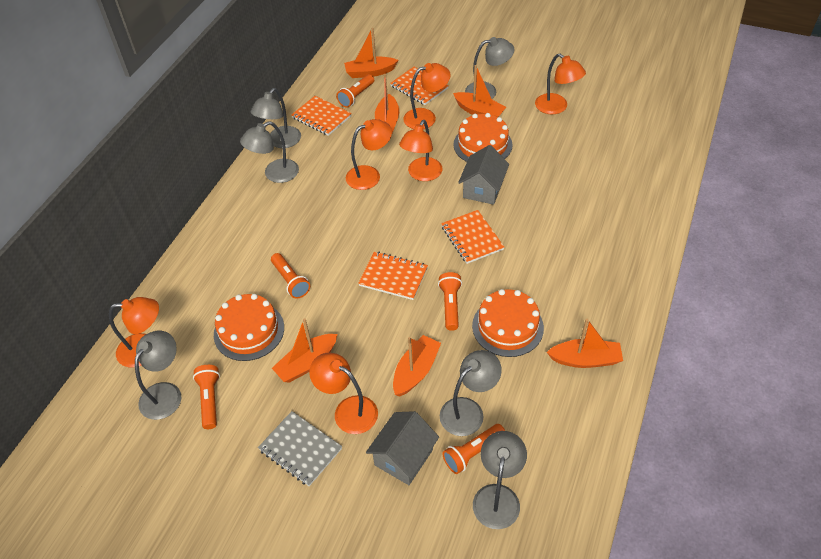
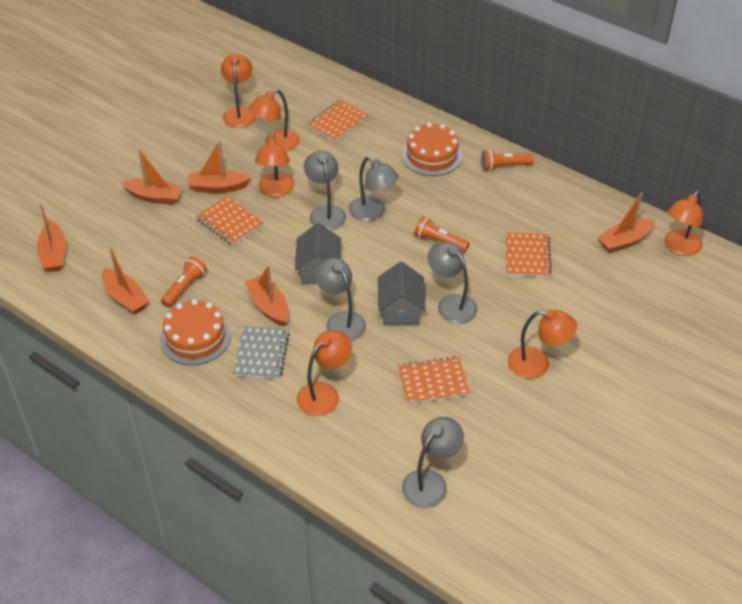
grey lamp: [135,330,182,420] [240,121,299,183] [251,88,301,148] [440,350,502,436] [465,37,514,99] [473,431,527,529] = 6 -> [304,151,346,230] [314,258,366,341] [349,157,399,221] [402,417,464,508] [427,242,477,324] = 5
orange cake: [214,294,284,361] [453,113,512,162] [472,289,544,357] = 3 -> [160,299,231,365] [402,122,463,176] = 2
orange flashlight: [193,365,220,429] [271,253,310,299] [336,74,374,108] [438,272,462,331] [442,424,505,474] = 5 -> [161,256,207,308] [414,216,470,252] [481,150,534,171] = 3

